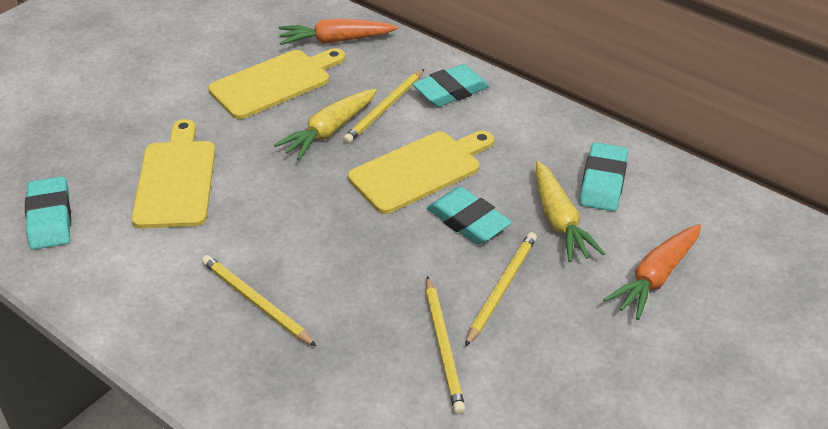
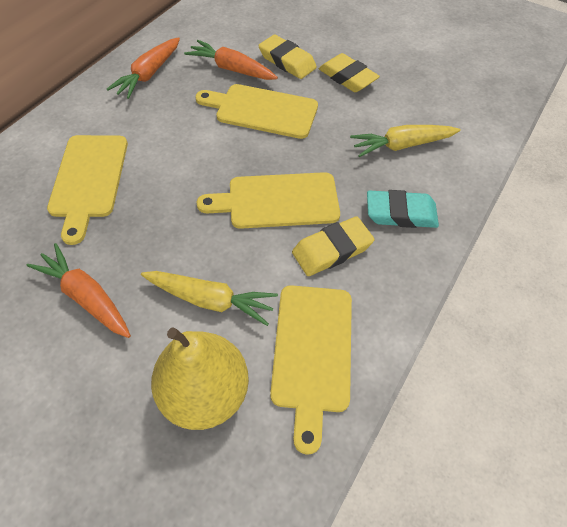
orange carrot: [279,18,398,45] [603,224,701,320] = 2 -> [27,243,131,338] [107,37,180,99] [184,40,278,80] = 3
turquoise eraser: [25,176,71,250] [412,64,489,107] [427,187,512,244] [580,142,628,211] = 4 -> [367,190,439,228] = 1
yellow cutting board: [131,119,215,229] [208,48,345,119] [348,131,494,214] = 3 -> [47,135,128,245] [195,84,318,139] [196,172,340,229] [270,285,352,455] = 4
yellow eraser: none = 0 -> [258,35,317,79] [292,216,375,276] [319,53,380,92] = 3
yellow pear: none = 0 -> [151,328,249,430] = 1
yellow pencil: [202,255,317,347] [343,69,424,144] [426,276,465,414] [465,232,537,347] = 4 -> none = 0

